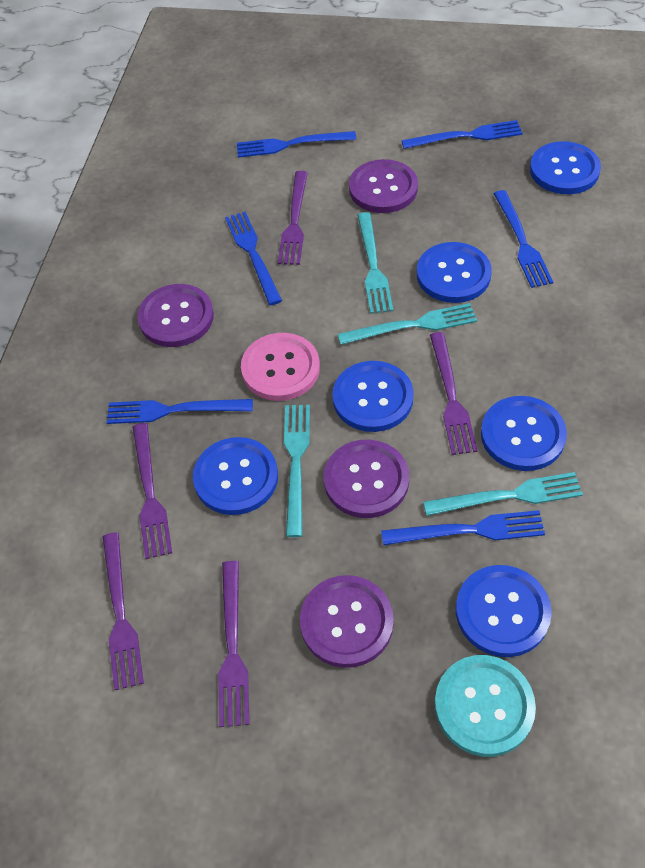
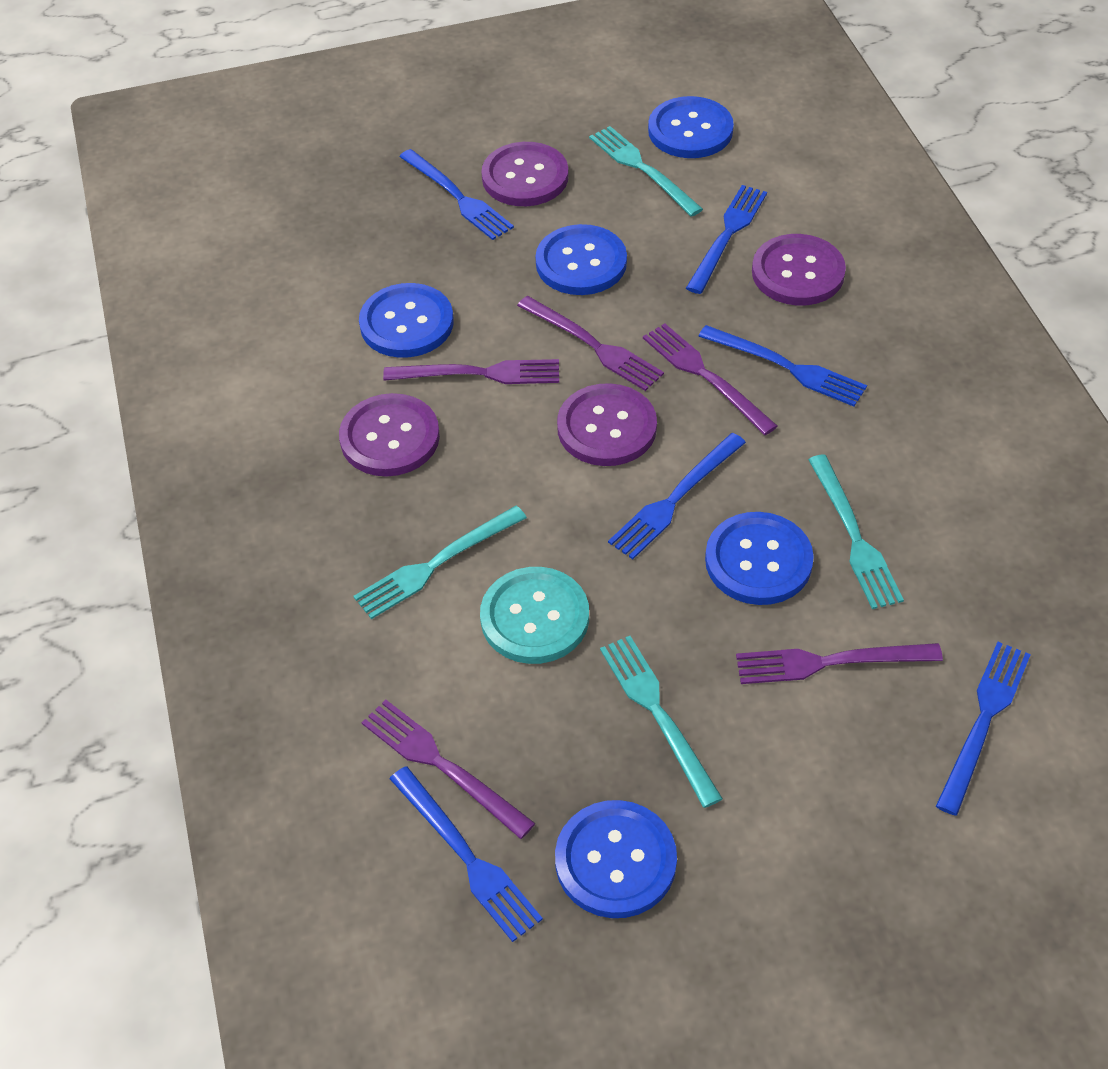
blue button: [193,437,278,515] [332,361,414,432] [417,242,492,303] [456,565,552,657] [481,396,567,471] [530,141,601,194] = 6 -> [359,283,454,358] [535,224,627,295] [555,800,677,918] [648,96,734,158] [705,512,814,605] = 5
pink button: [241,333,320,401] = 1 -> none = 0

